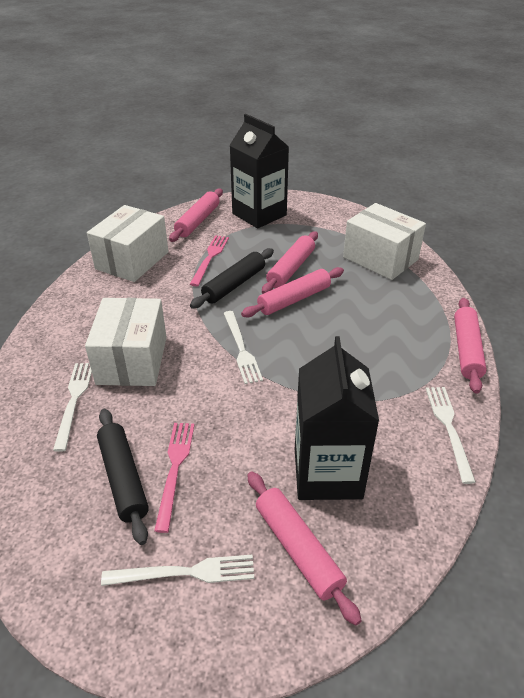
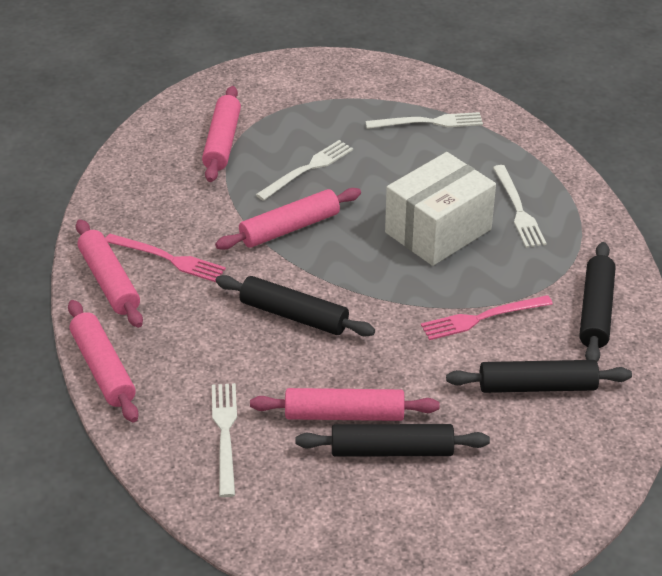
black carton: [229,114,289,228] [295,336,379,500] = 2 -> none = 0
black rolling pin: [97,409,149,545] [190,248,274,309] = 2 -> [215,275,375,336] [296,424,490,457] [446,360,632,393] [579,242,616,361] = 4
white box: [85,298,167,386] [87,205,169,282] [343,203,426,280] = 3 -> [385,152,496,266] = 1

